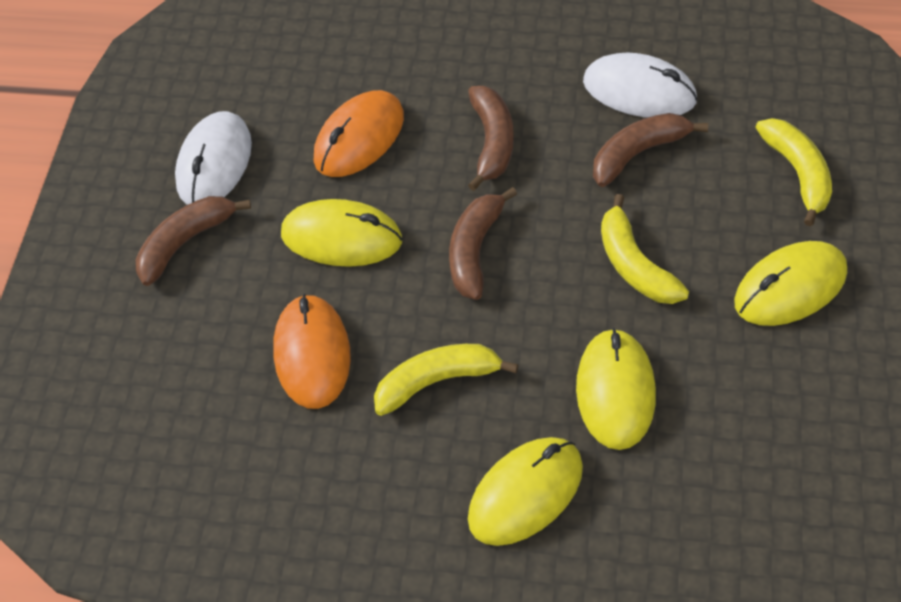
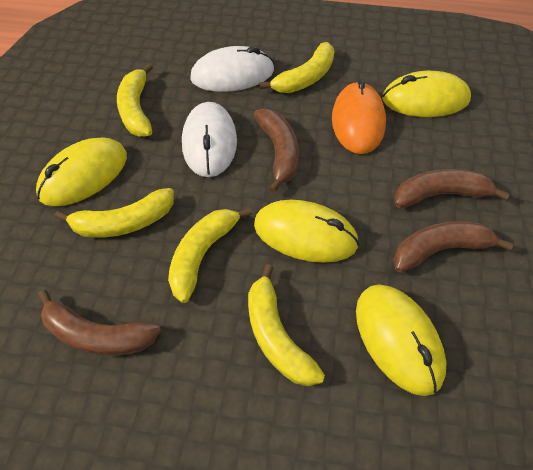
orange mouse: [273,294,351,409] [313,90,404,177] = 2 -> [332,79,386,154] = 1
yellow banana: [374,344,518,416] [601,194,689,304] [755,118,832,227] = 3 -> [55,188,174,238] [117,63,153,137] [168,207,252,303] [248,264,325,386] [259,42,335,93] = 5

